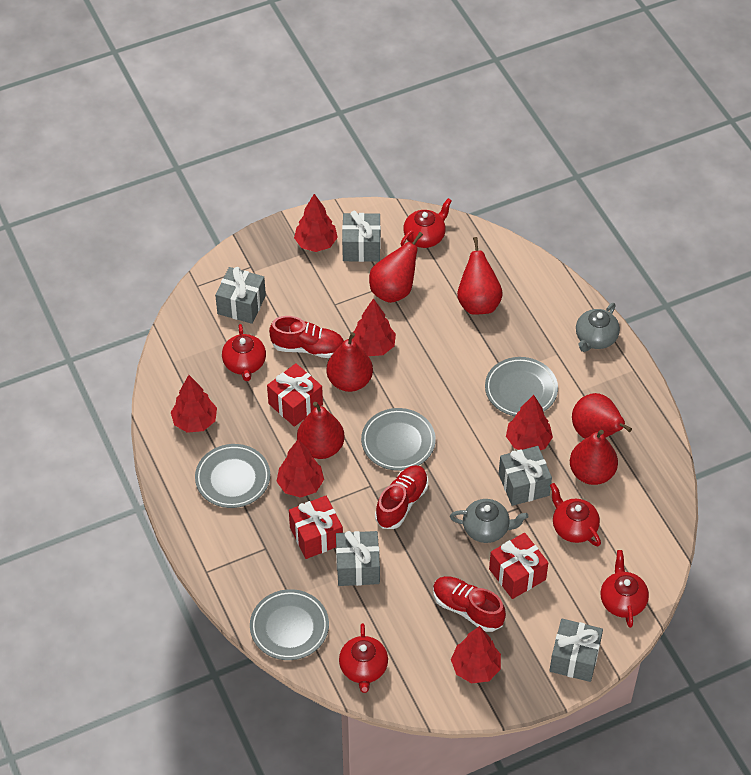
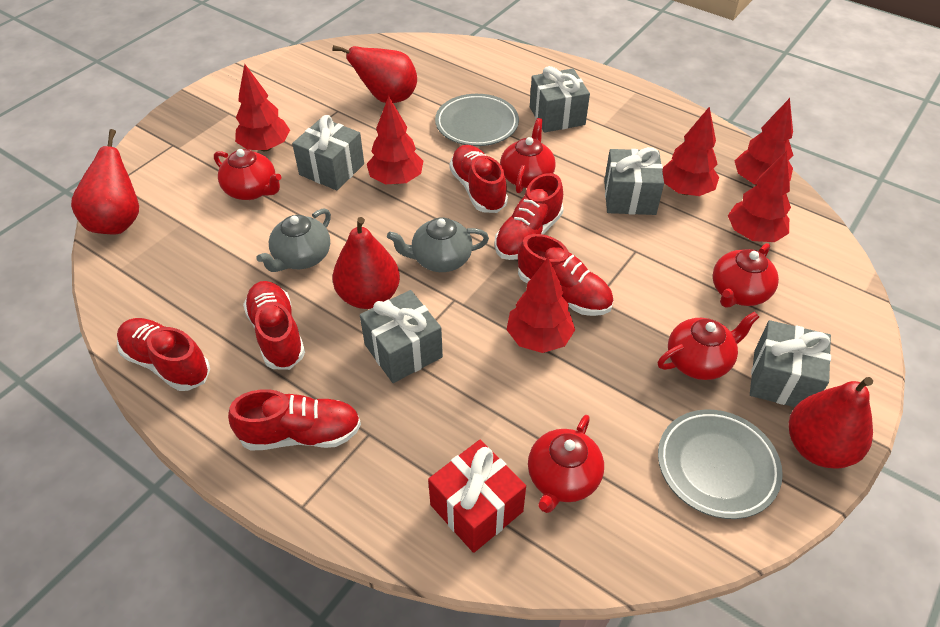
grey plate: [195,444,270,508] [250,589,329,660] [361,408,436,471] [485,357,558,416] = 4 -> [435,94,519,146] [658,410,783,519] = 2
red gift: [267,363,323,427] [289,496,343,559] [489,533,549,599] = 3 -> [428,440,526,553] = 1
red pear: [297,402,344,459] [327,332,373,392] [369,232,423,303] [457,237,503,315] [570,430,618,485] [572,393,632,438] = 6 -> [71,129,139,234] [333,45,417,103] [333,217,400,309] [789,377,873,469] = 4
red shoe: [269,316,344,358] [375,465,428,529] [433,576,506,632] = 3 -> [117,318,210,391] [228,389,361,451] [243,281,305,370] [449,145,508,213] [494,173,564,260] [518,234,613,316] = 6

